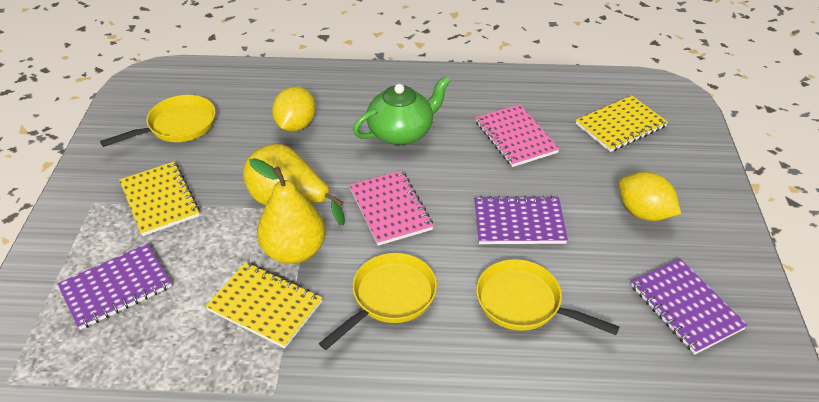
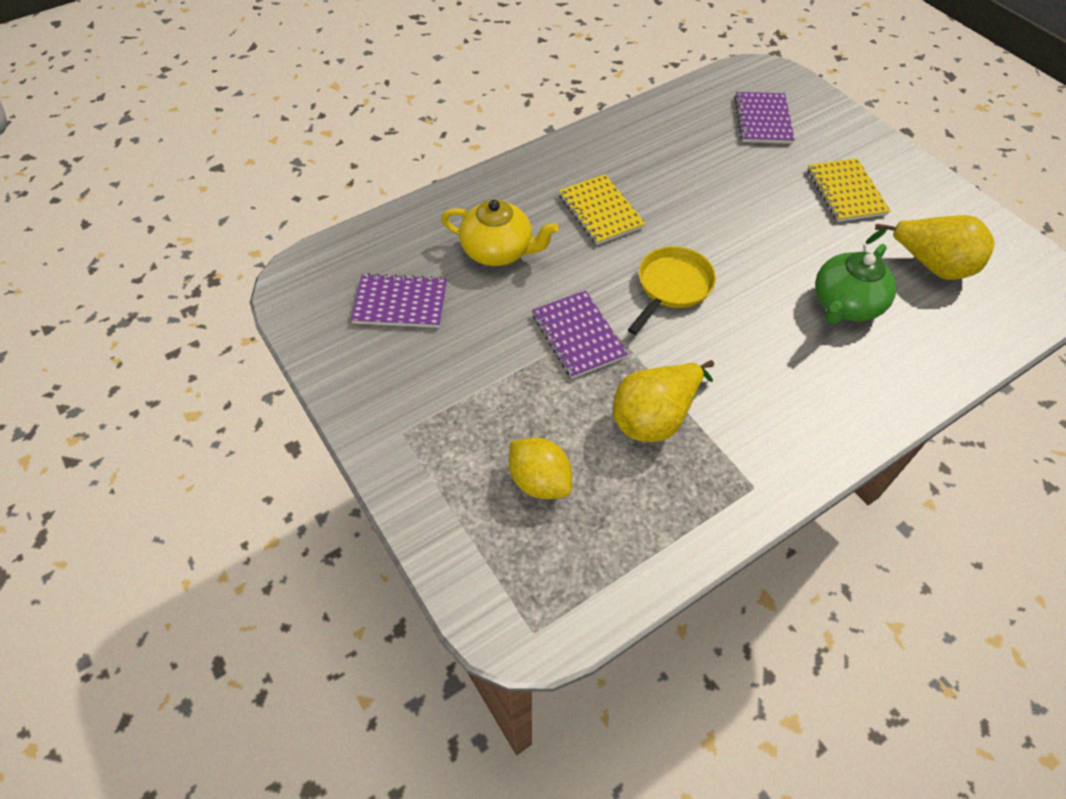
pink notebook: [349,171,433,246] [475,104,559,167] = 2 -> none = 0
yellow lemon: [272,86,316,132] [619,171,681,221] = 2 -> [509,437,572,499] = 1
yellow notebook: [119,162,200,236] [205,262,322,348] [576,95,668,152] = 3 -> [558,174,646,245] [807,158,890,222] = 2
yellow pan: [100,95,216,147] [319,253,437,350] [476,259,619,335] = 3 -> [628,246,716,335] = 1
yellow teapot: none = 0 -> [441,199,558,266] = 1

